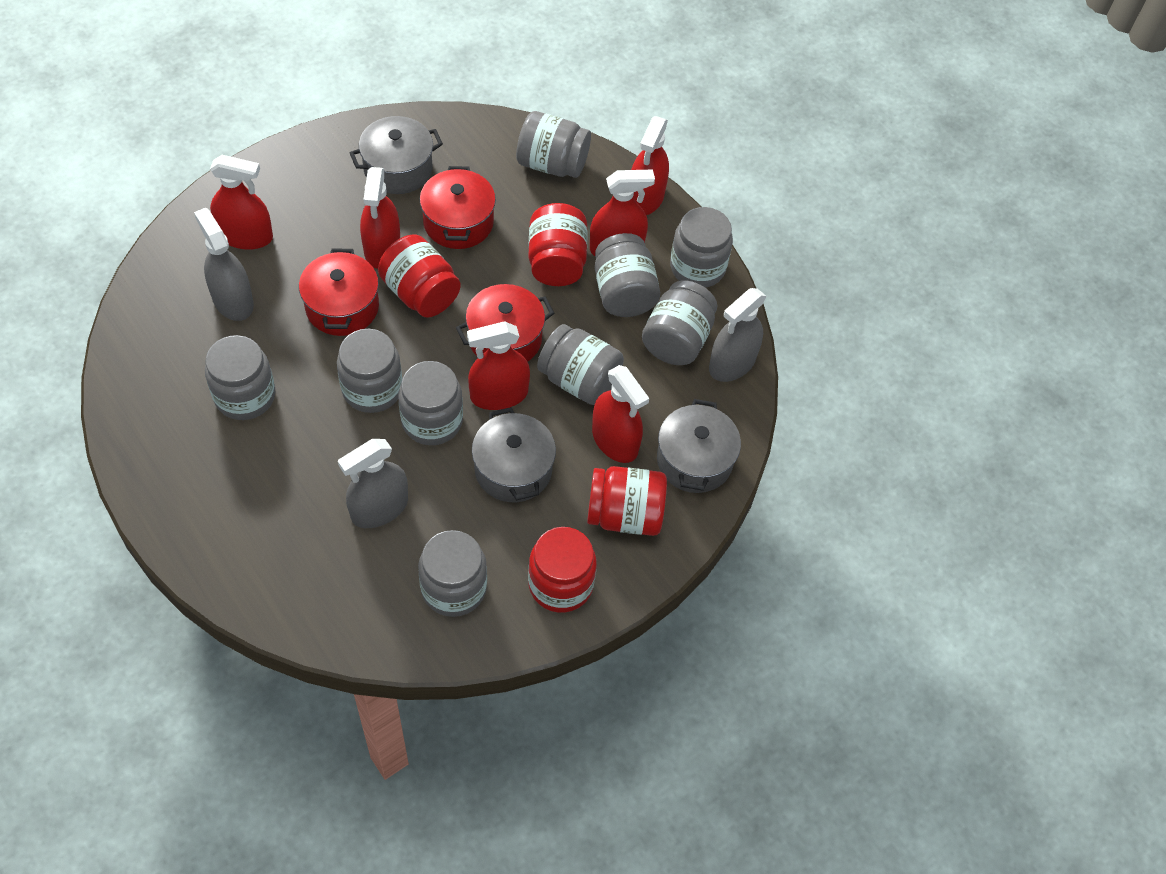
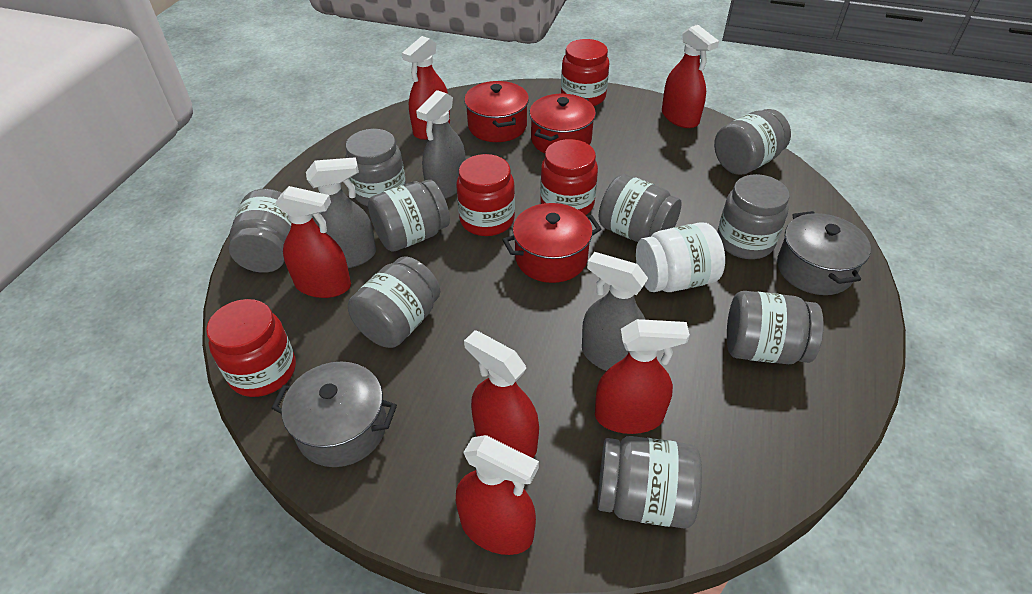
grey pot: [350,116,443,194] [472,407,556,502] [657,399,741,493] = 3 -> [272,362,397,467] [777,211,871,295] = 2
white jar: none = 0 -> [636,222,725,292] = 1

